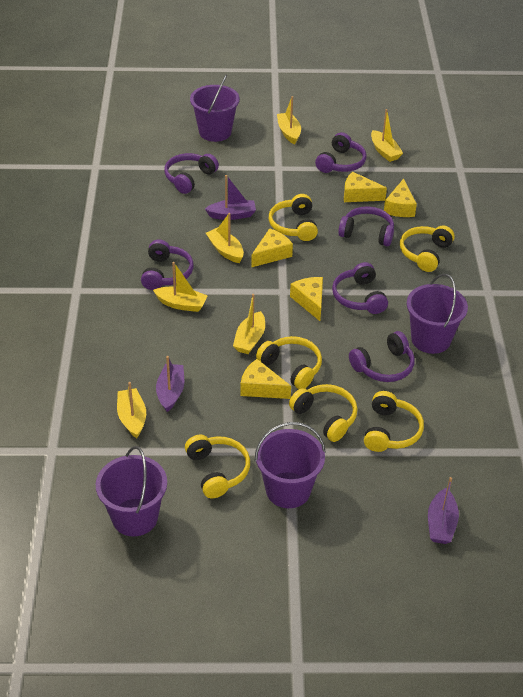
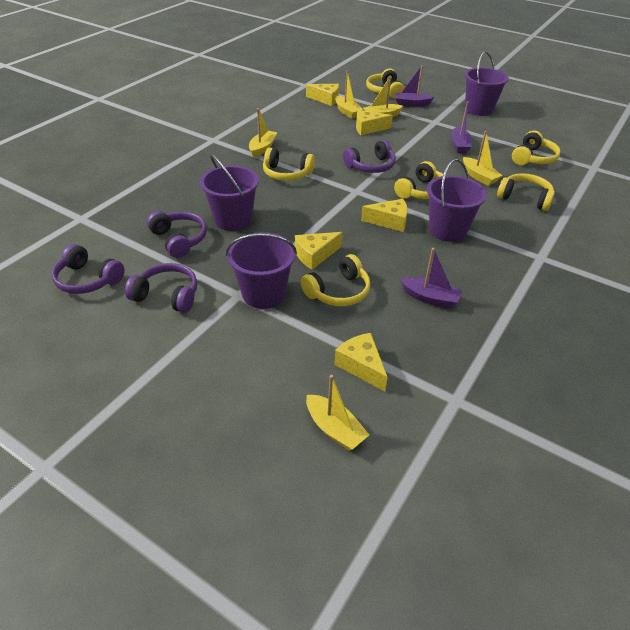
purple headphones: [141,239,193,290] [164,153,219,194] [315,132,366,173] [332,262,388,314] [338,206,394,246] [349,331,415,382] = 6 -> [52,244,125,294] [125,263,197,313] [147,211,207,258] [343,140,396,173] = 4
yellow boat: [117,382,146,438] [153,262,208,312] [206,213,244,263] [233,294,265,354] [277,96,301,145] [371,109,403,162] = 6 -> [249,108,277,157] [306,375,369,451] [335,70,363,119] [363,76,403,117] [463,131,503,186] = 5

